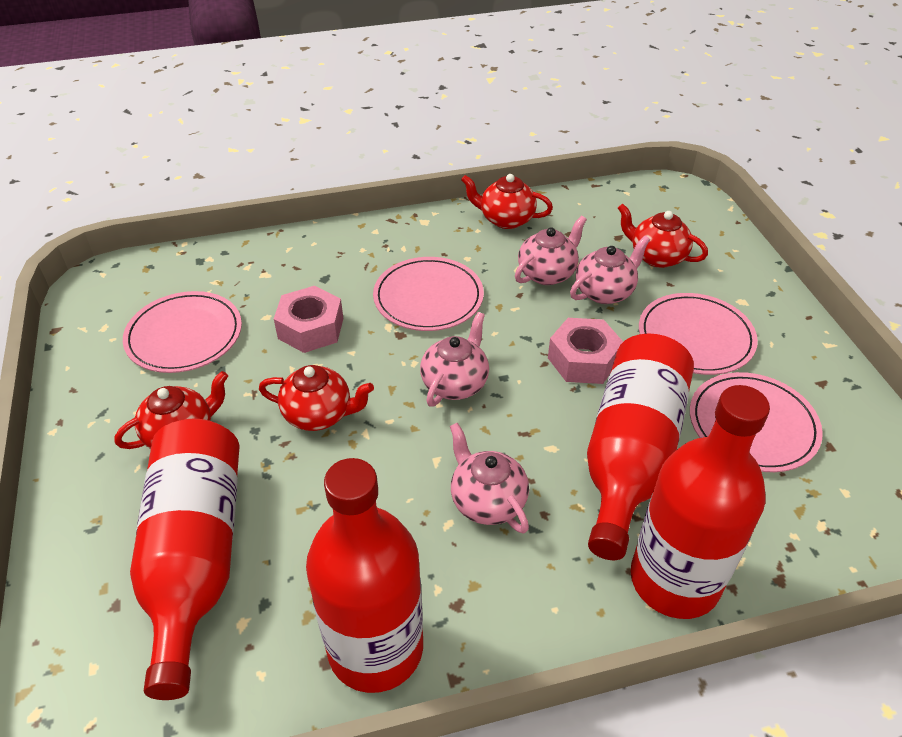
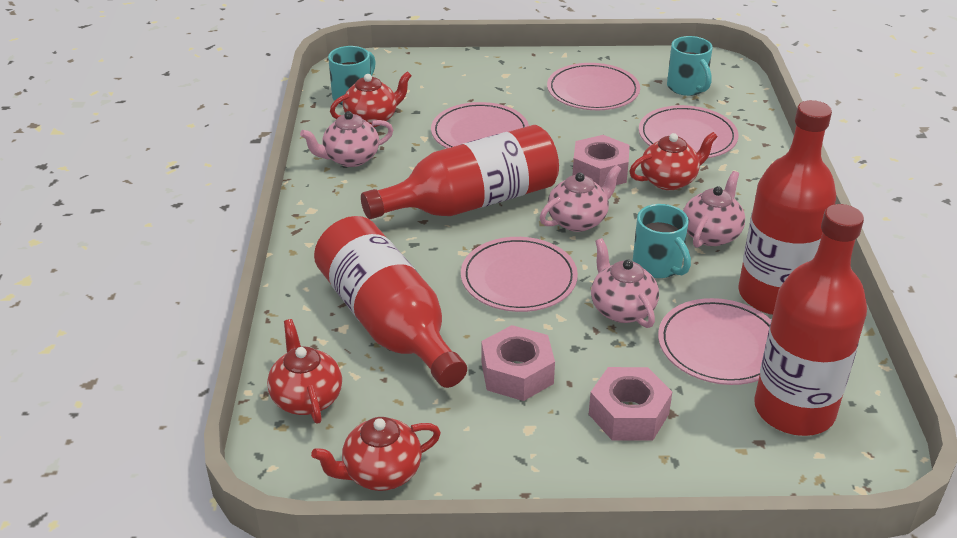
pink nut: [274,286,343,353] [548,318,623,384] = 2 -> [482,325,555,401] [572,135,629,188] [589,367,672,440] = 3
pink plate: [123,291,242,373] [373,257,484,331] [639,293,758,375] [690,372,823,472] = 4 -> [431,102,529,148] [461,237,578,312] [547,63,640,110] [639,105,738,158] [658,298,771,385] = 5
turquoise mug: none = 0 -> [328,46,376,105] [633,204,691,278] [667,36,712,96] = 3

